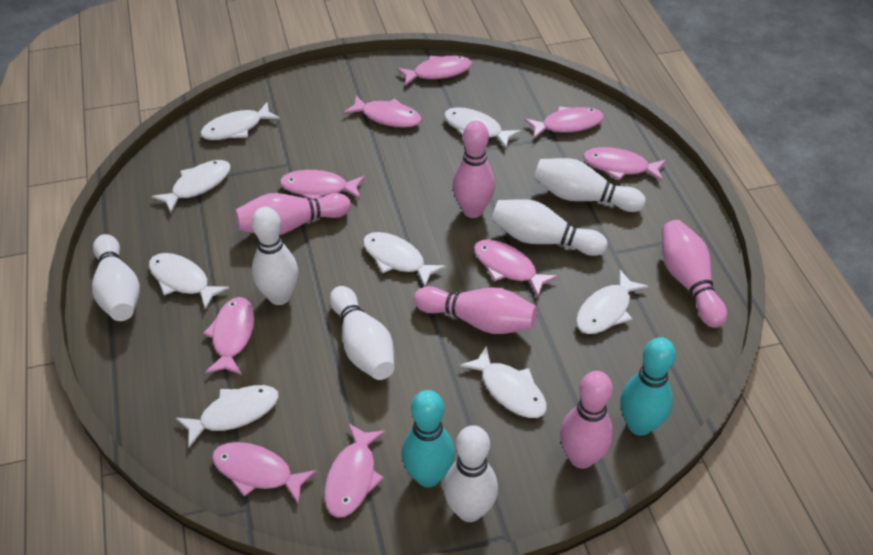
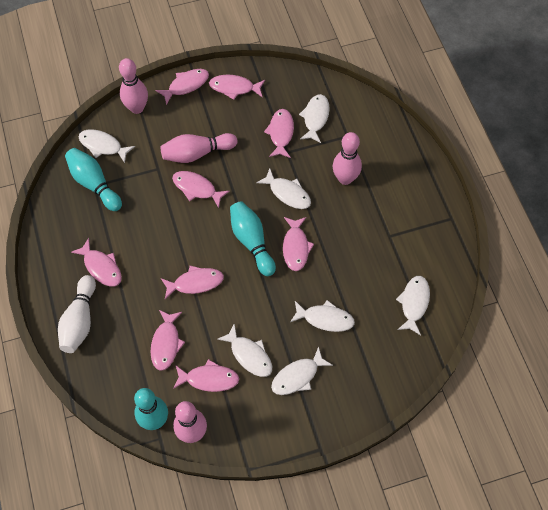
pink bowling pin: [235,193,351,235] [414,286,537,334] [453,121,495,218] [560,371,613,469] [662,220,727,328] = 5 -> [119,58,148,114] [161,133,237,163] [173,401,207,443] [333,132,362,185] = 4
turquoise bowling pin: [401,390,455,487] [620,337,676,436] = 2 -> [65,148,122,211] [134,388,168,430] [230,201,276,276] = 3
white bowling pin: [92,234,140,321] [252,207,298,305] [330,286,394,380] [443,425,498,522] [492,199,608,256] [534,158,646,212] = 6 -> [58,275,96,353] = 1
white fish: [149,253,230,310] [152,160,231,213] [176,385,279,448] [200,102,280,140] [363,232,446,287] [444,107,521,149] [460,346,547,418] [576,270,649,334] = 8 -> [79,129,135,163] [217,324,272,377] [256,168,311,209] [271,346,333,395] [290,300,355,332] [299,94,330,143] [396,276,430,335] = 7

